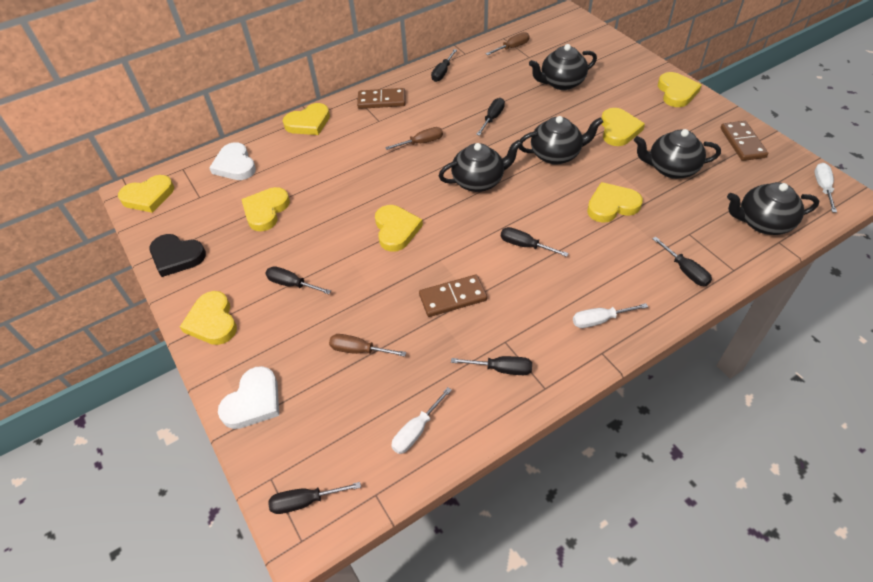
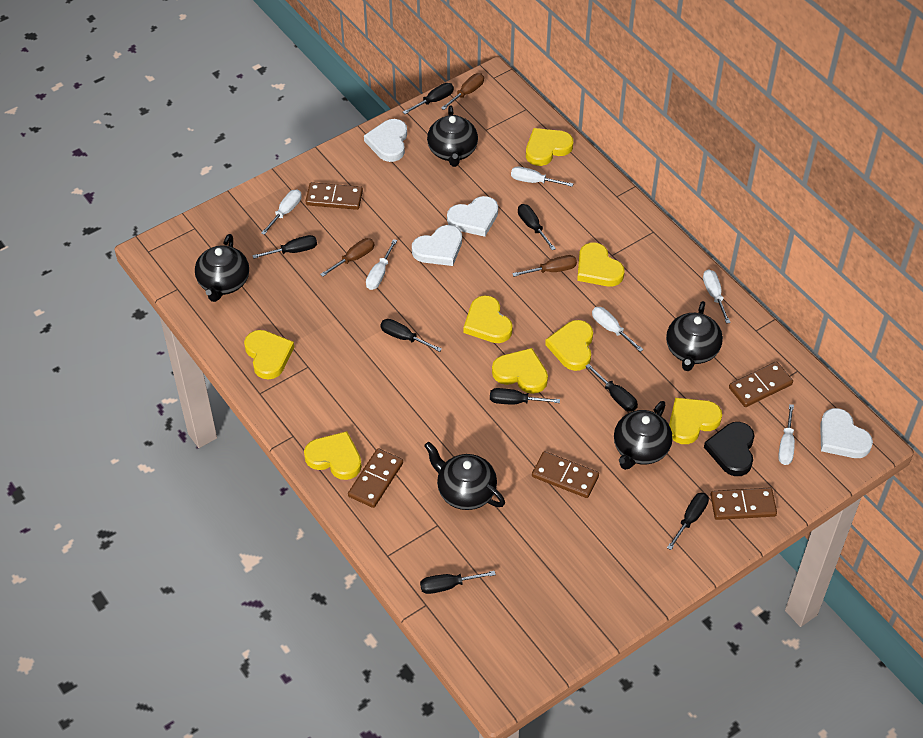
black screwdriver: [265,266,331,294] [268,482,361,514] [431,49,457,82] [451,356,532,375] [476,98,505,136] [501,227,569,257] [652,237,712,286] = 7 -> [252,235,317,259] [380,319,442,352] [403,83,454,114] [420,571,496,594] [490,388,560,404] [518,204,556,250] [586,364,638,412] [667,493,709,550] = 8
brown domino: [357,88,405,109] [419,275,487,317] [721,121,768,161] = 3 -> [306,182,363,210] [348,448,403,508] [532,451,599,498] [710,488,777,520] [729,361,793,407] = 5
white heart: [209,142,256,180] [218,366,279,429] = 2 -> [364,119,407,162] [412,225,462,266] [447,196,498,237] [820,408,873,458] = 4
white screwdriver: [391,387,452,454] [573,303,648,328] [814,163,837,213] = 3 -> [261,189,302,235] [366,239,397,290] [511,167,573,187] [592,307,644,352] [703,270,731,324] [778,404,795,465] = 6

